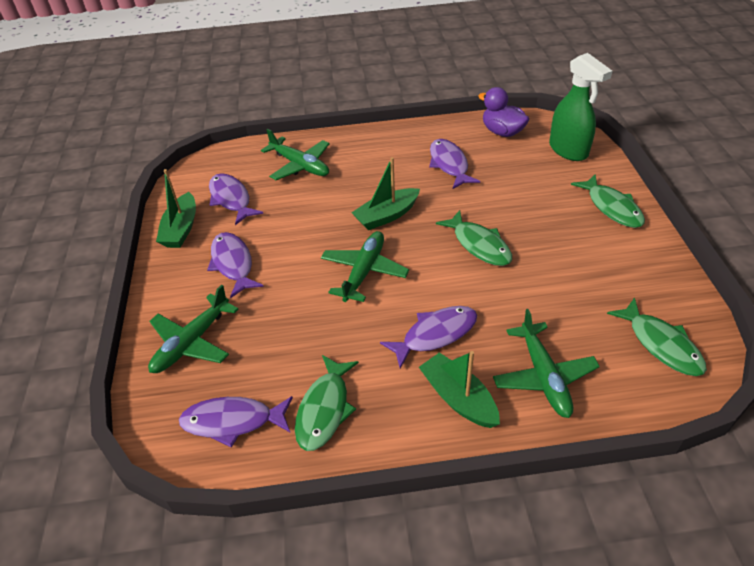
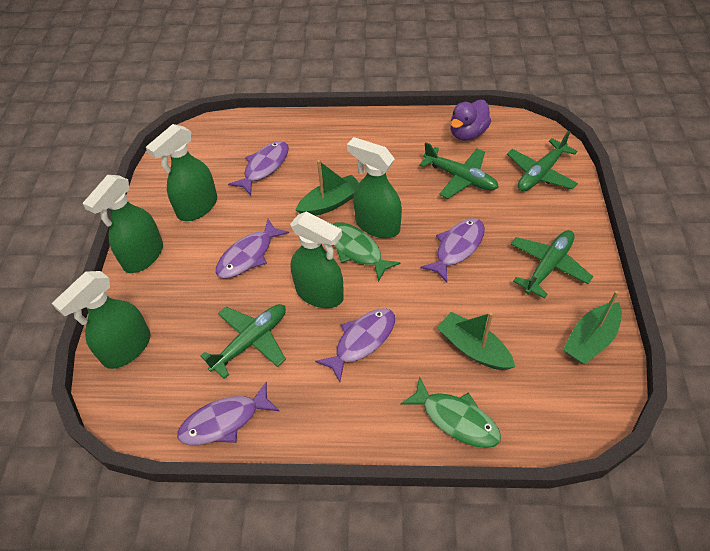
green fish: [295,355,359,451] [436,210,512,266] [571,174,645,228] [607,297,707,376] = 4 -> [332,223,401,282] [400,376,501,448] = 2
green spray bottle: [549,53,612,161] = 1 -> [52,271,150,369] [82,175,163,273] [146,124,217,221] [290,212,344,308] [347,137,402,238] = 5

